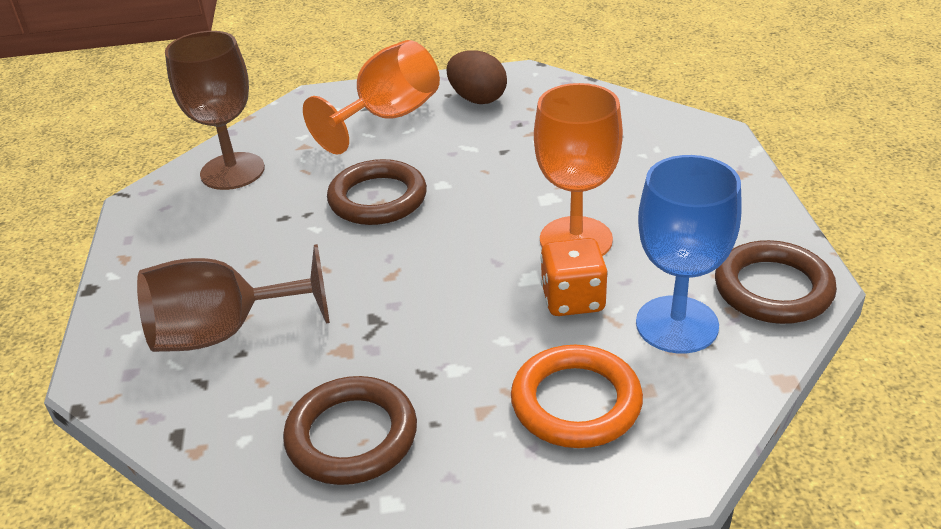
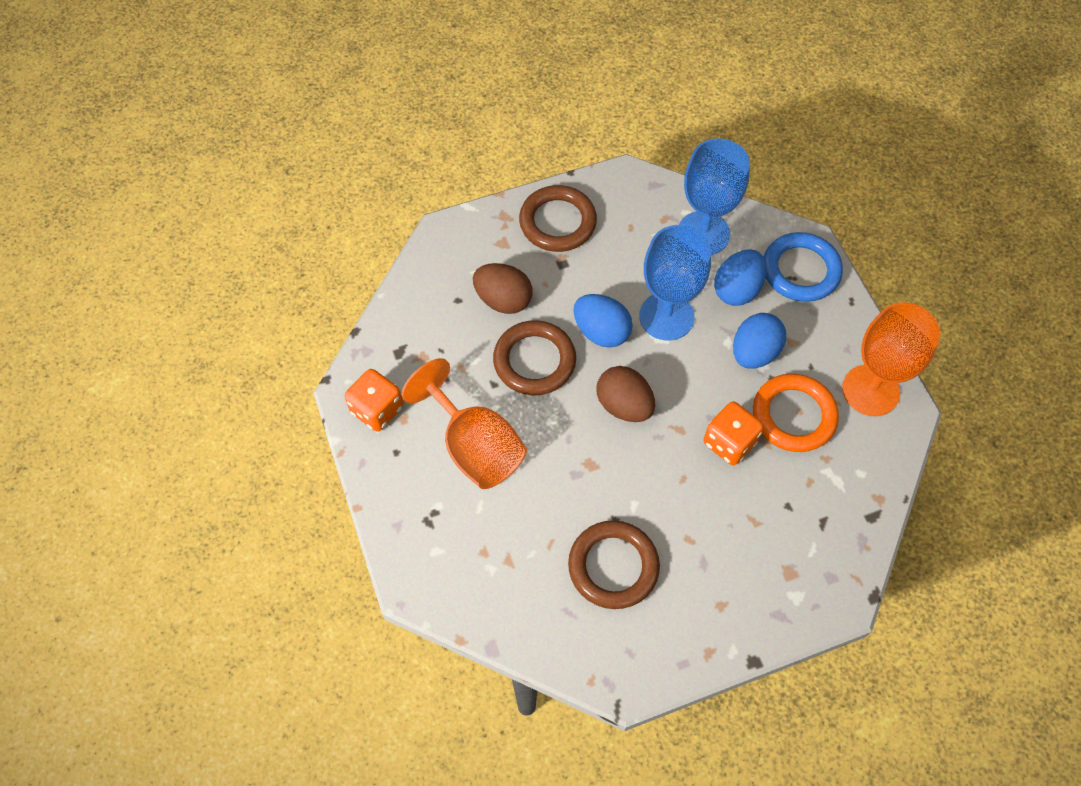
blue egg: none = 0 -> [573,294,633,348] [714,249,767,306] [733,313,786,369] = 3
blue goblet: [636,155,742,354] = 1 -> [639,225,711,341] [679,138,750,255] = 2
blue ring: none = 0 -> [764,232,843,302] = 1
brown egg: [447,50,507,104] = 1 -> [473,263,533,314] [597,366,655,422] = 2
brown goblet: [137,244,330,352] [165,31,265,190] = 2 -> none = 0
orange dice: [540,238,608,316] = 1 -> [345,369,403,432] [704,402,764,465] = 2

